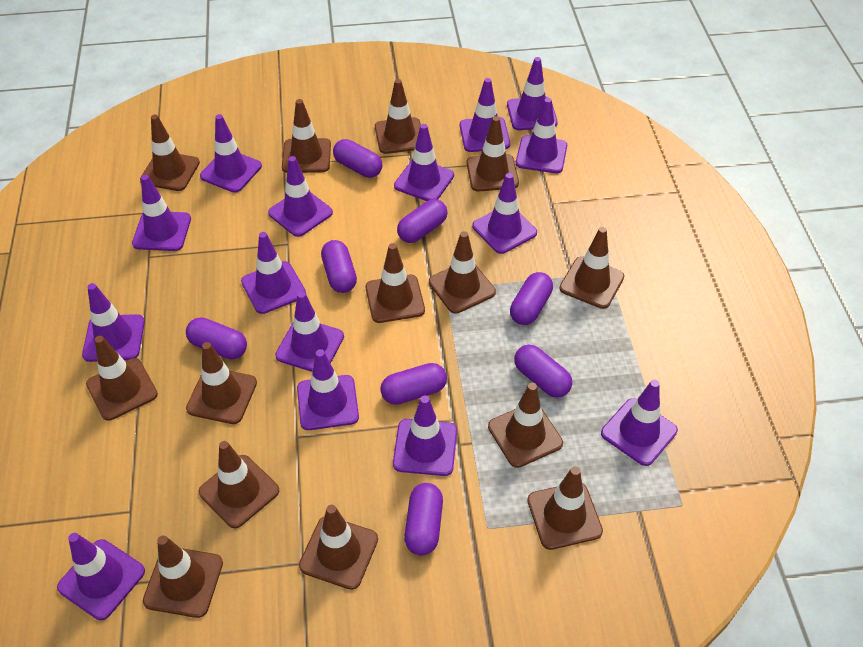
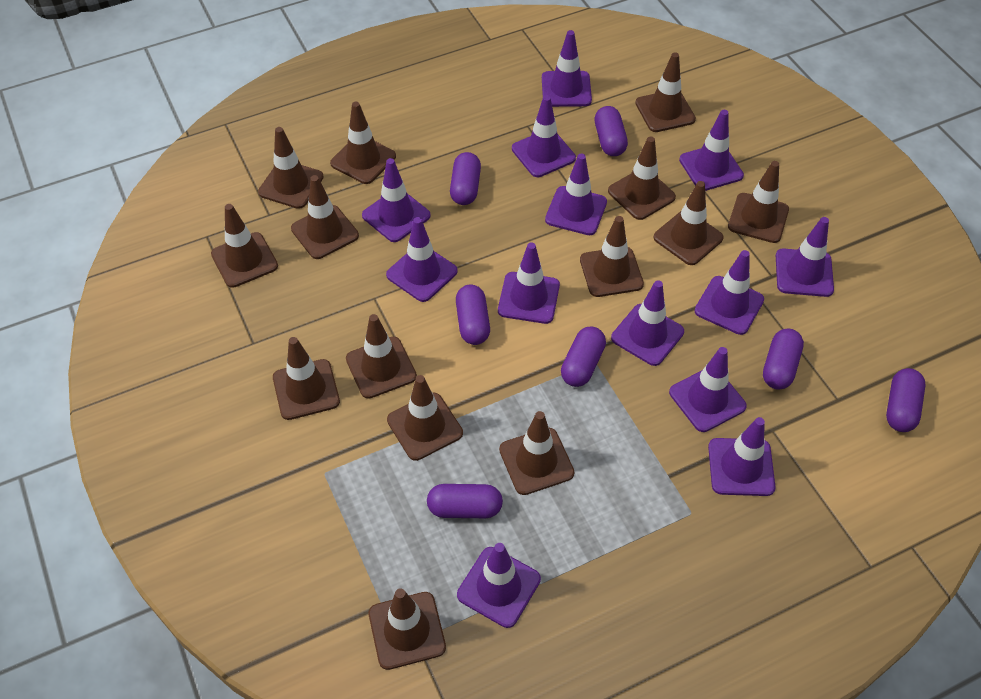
purple capsule: [186,317,247,359] [321,240,357,293] [333,139,382,178] [380,363,447,405] [397,199,447,243] [404,483,443,555] [510,272,553,325] [514,345,572,398] = 8 -> [427,484,503,518] [450,152,481,205] [456,285,490,345] [561,327,606,387] [595,106,628,156] [763,329,804,390] [886,368,926,432] = 7
purple traffic cone: [57,533,145,620] [82,283,145,362] [132,175,191,251] [200,114,262,193] [241,232,306,314] [268,156,333,237] [275,291,344,372] [297,349,359,430] [393,395,457,476] [394,124,454,201] [460,78,510,152] [472,173,537,254] [507,57,558,130] [516,98,567,173] [601,379,678,466] = 15 -> [362,158,431,242] [386,217,458,302] [457,543,541,628] [498,242,560,324] [512,95,576,177] [542,30,592,107] [545,154,607,235] [611,280,684,366] [669,347,747,432] [679,110,744,191] [694,250,764,335] [708,417,776,496] [776,217,834,297] = 13

